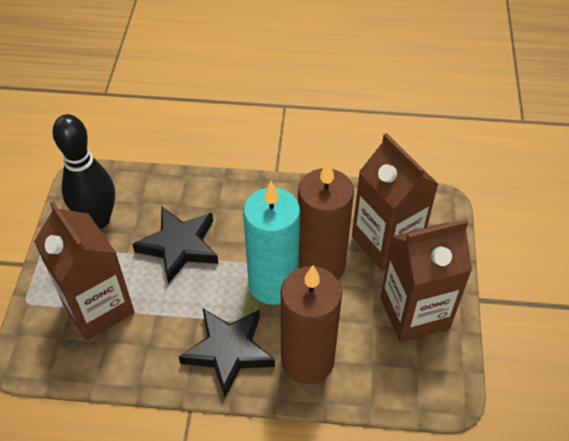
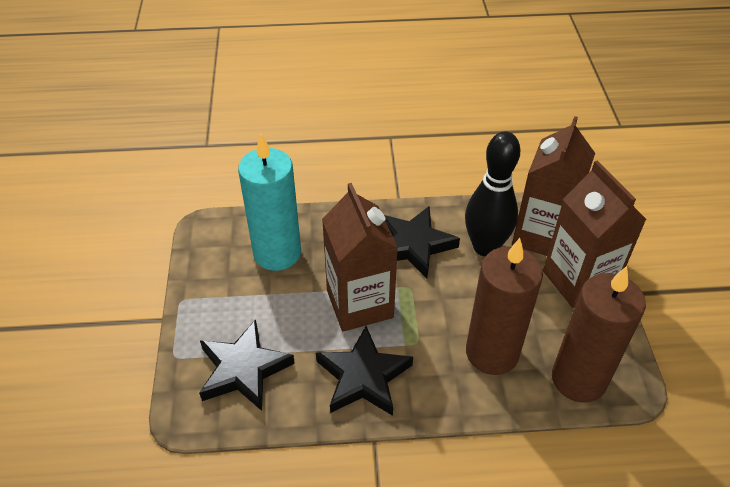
black star: [132,207,218,284] [179,308,275,397] = 2 -> [199,319,295,411] [316,326,413,416] [384,206,460,278] = 3

